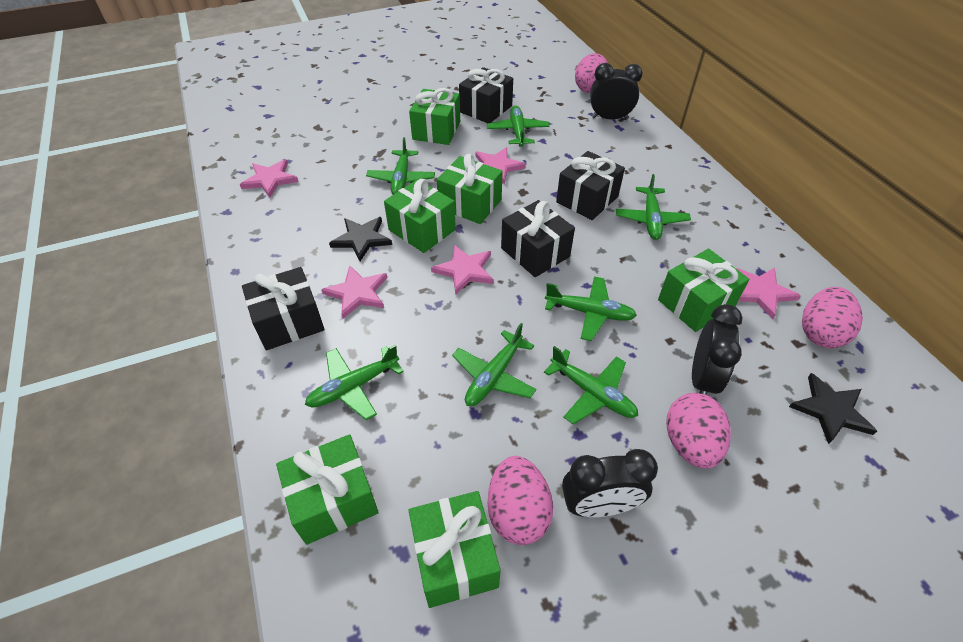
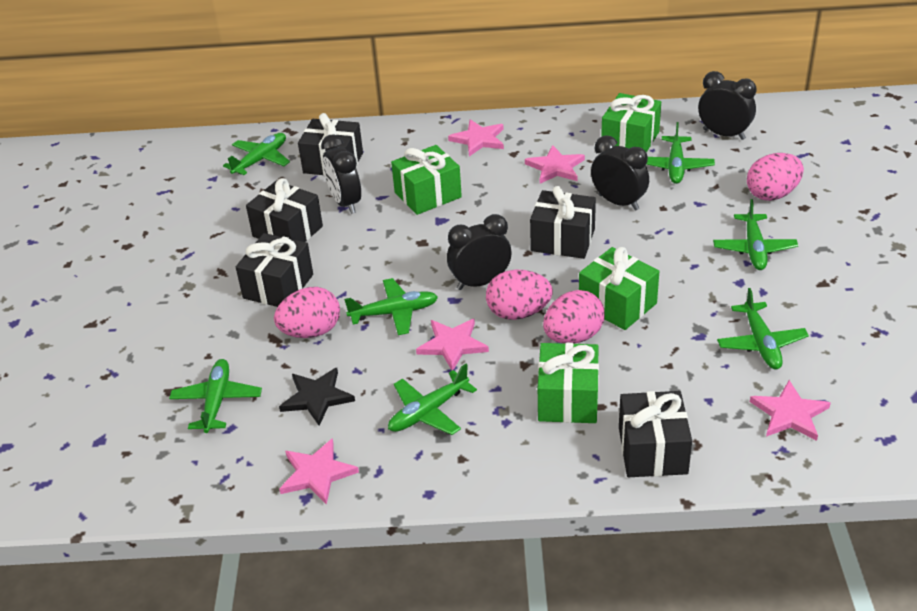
black clock: [562,449,658,517] [590,63,643,120] [692,304,742,395] = 3 -> [321,135,361,214] [447,214,512,290] [591,135,649,211] [698,71,757,140] = 4
black gift: [242,267,325,350] [459,67,513,123] [501,200,575,277] [556,151,625,220] = 4 -> [236,233,313,307] [246,178,323,242] [298,113,363,176] [530,186,596,259] [619,391,692,477] = 5
black star: [329,217,392,261] [789,373,877,444] = 2 -> [279,368,355,426] = 1
green gift: [276,434,379,545] [384,179,456,253] [408,491,500,608] [409,88,460,145] [437,154,503,224] [658,248,749,332] = 6 -> [391,145,462,215] [538,343,599,423] [579,247,659,330] [601,93,661,153] = 4

